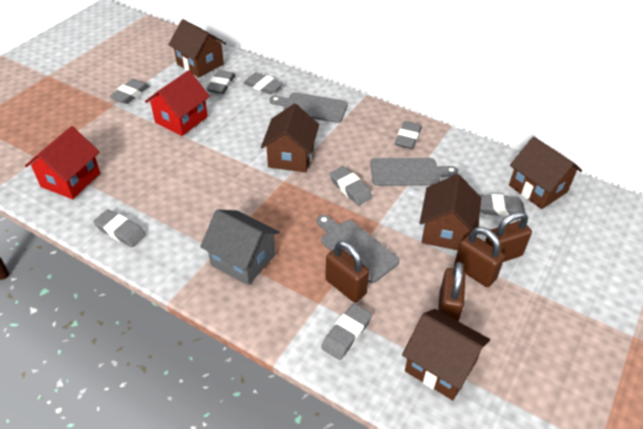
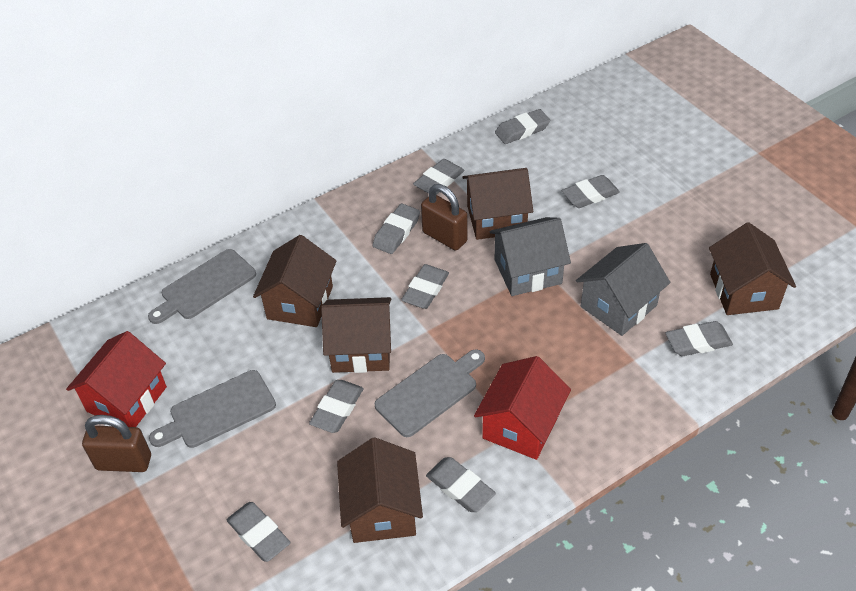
brown padlock: [325,241,369,302] [438,262,466,322] [454,227,505,287] [485,211,532,262] = 4 -> [82,415,151,472] [421,184,468,251] = 2
grey eraser: [93,210,146,247] [109,79,149,104] [206,70,235,94] [243,72,283,94] [321,303,372,360] [329,166,372,205] [395,121,422,149] [479,194,525,217] = 8 -> [227,502,290,562] [309,380,364,433] [372,204,420,254] [401,264,449,309] [413,159,465,195] [426,457,496,512] [495,109,550,144] [562,175,620,208] [665,321,733,356] = 9
grey house: [200,209,280,285] = 1 -> [490,217,571,296] [576,243,670,336] = 2

